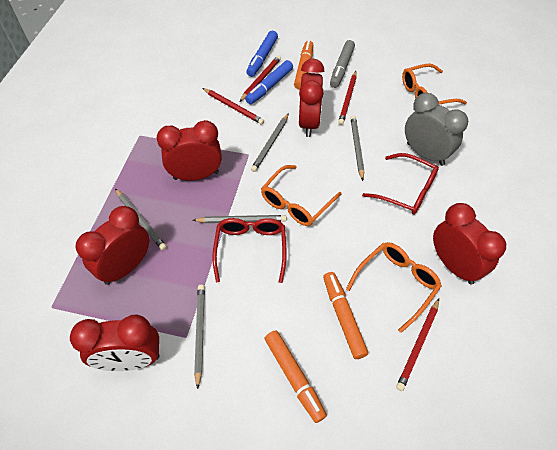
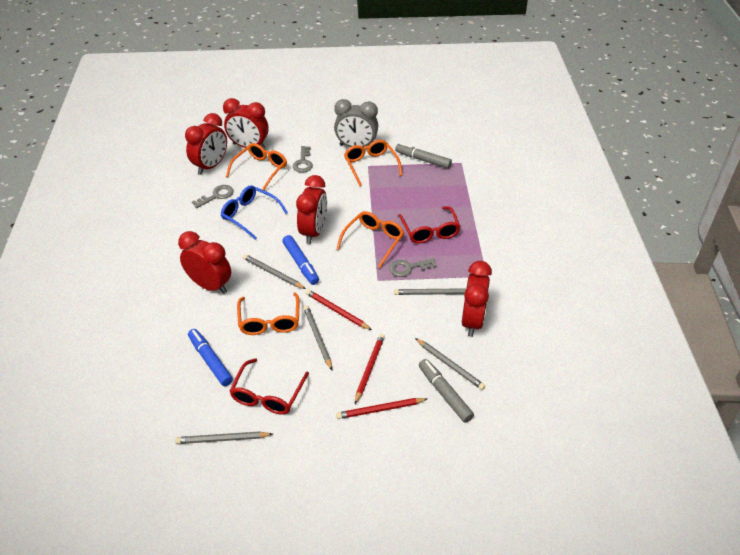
blue glasses: none = 0 -> [220,185,288,240] = 1
grey key: none = 0 -> [192,185,234,208] [293,146,313,173] [389,258,437,277] = 3
grey marker: [330,40,355,88] = 1 -> [395,143,452,169] [419,359,474,423] = 2
orange glasses: [261,165,342,226] [346,242,442,333] [402,63,467,105] = 3 -> [226,143,287,190] [237,293,299,335] [336,211,404,268] [344,140,403,186] = 4
orange marker: [264,330,327,423] [294,40,313,90] [323,272,368,359] = 3 -> none = 0
red pencil: [202,88,264,124] [240,55,281,102] [338,71,357,125] [396,298,439,391] = 4 -> [306,289,372,330] [336,398,427,419] [355,334,385,404] = 3

